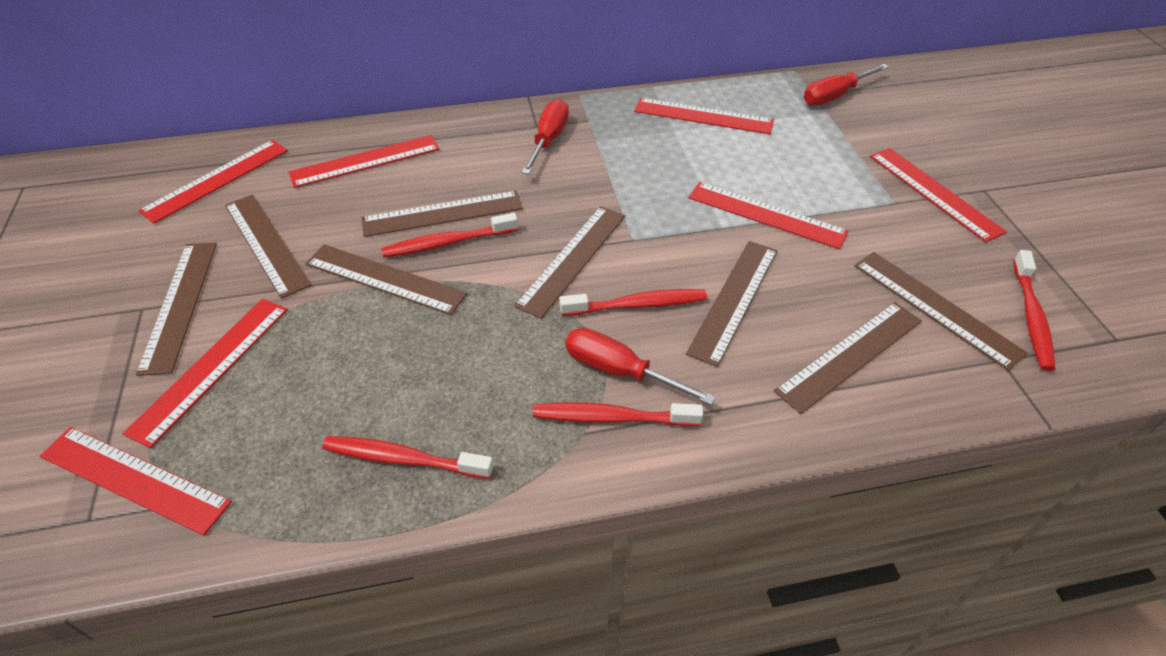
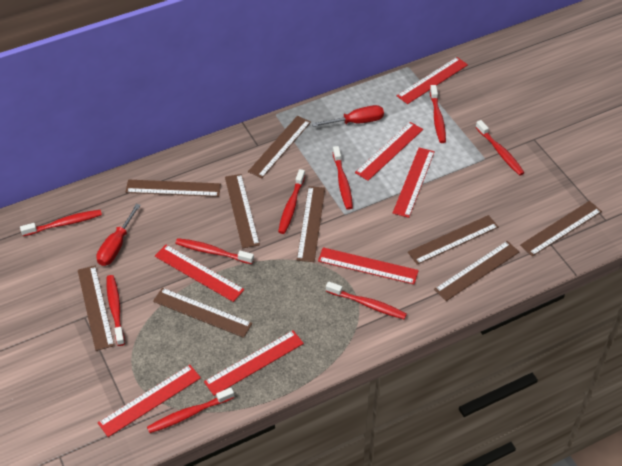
brown ruler: [136,242,217,376] [225,195,311,299] [306,244,467,315] [361,191,523,237] [514,206,625,319] [686,241,777,367] [774,302,922,414] [854,252,1028,371] = 8 -> [78,266,115,351] [125,180,221,197] [153,288,252,338] [225,174,260,248] [248,116,311,178] [297,186,325,262] [408,215,499,265] [434,241,519,301] [520,201,602,256] = 9
red screwdriver: [522,99,569,175] [565,328,716,405] [804,64,889,106] = 3 -> [96,204,141,266] [312,105,384,127] = 2
red toothbrush: [322,436,494,479] [381,213,518,258] [533,402,703,426] [559,289,707,316] [1013,250,1055,371] = 5 -> [20,210,102,236] [107,275,125,346] [147,387,234,433] [175,238,254,264] [278,169,305,234] [326,281,407,319] [333,146,353,210] [430,85,446,143] [476,120,525,176] = 9

